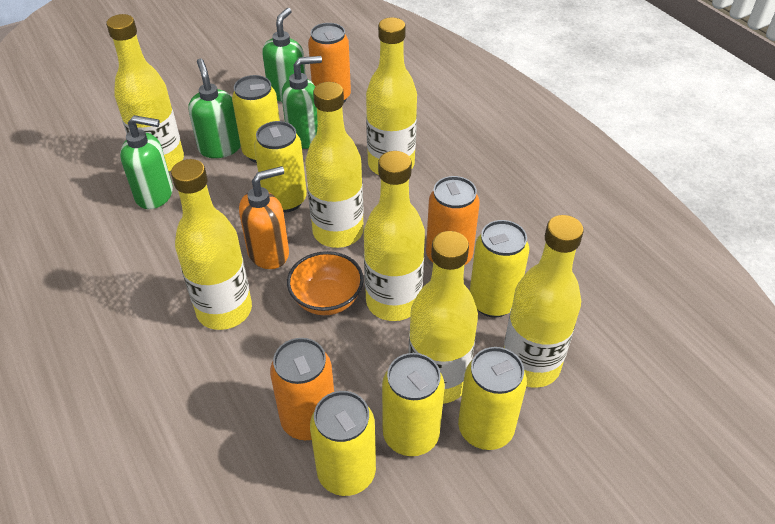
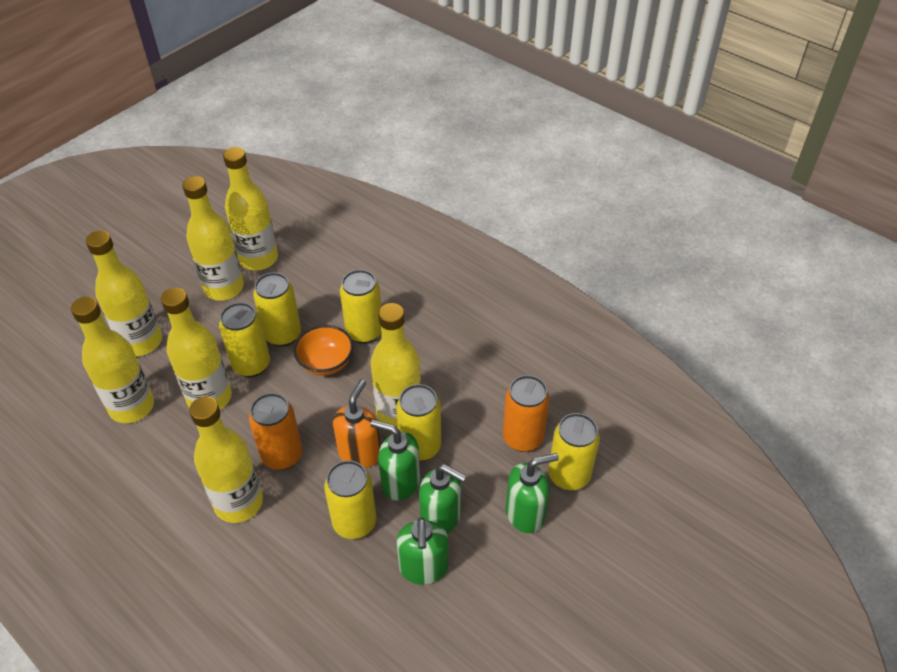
orange can: [270,338,334,440] [308,23,351,102] [426,176,480,265] = 3 -> [249,393,303,470] [503,375,550,452] = 2

